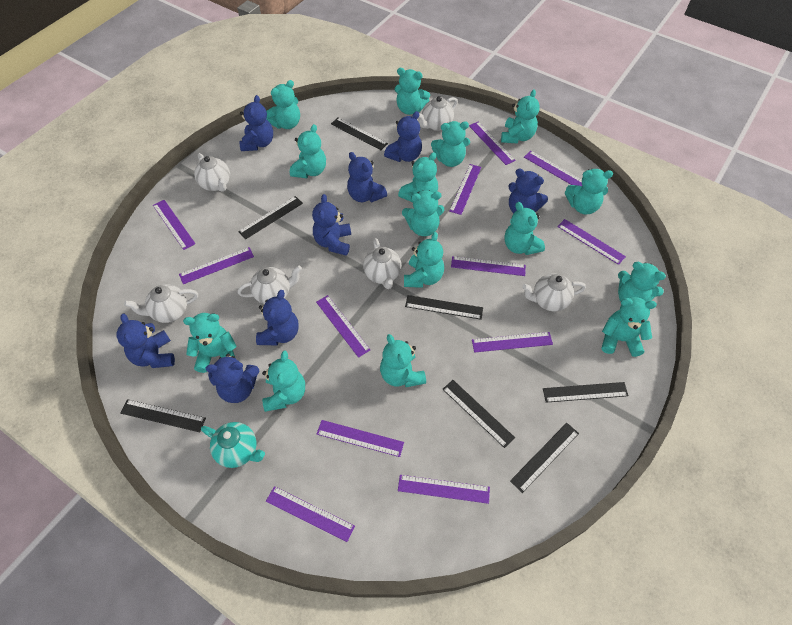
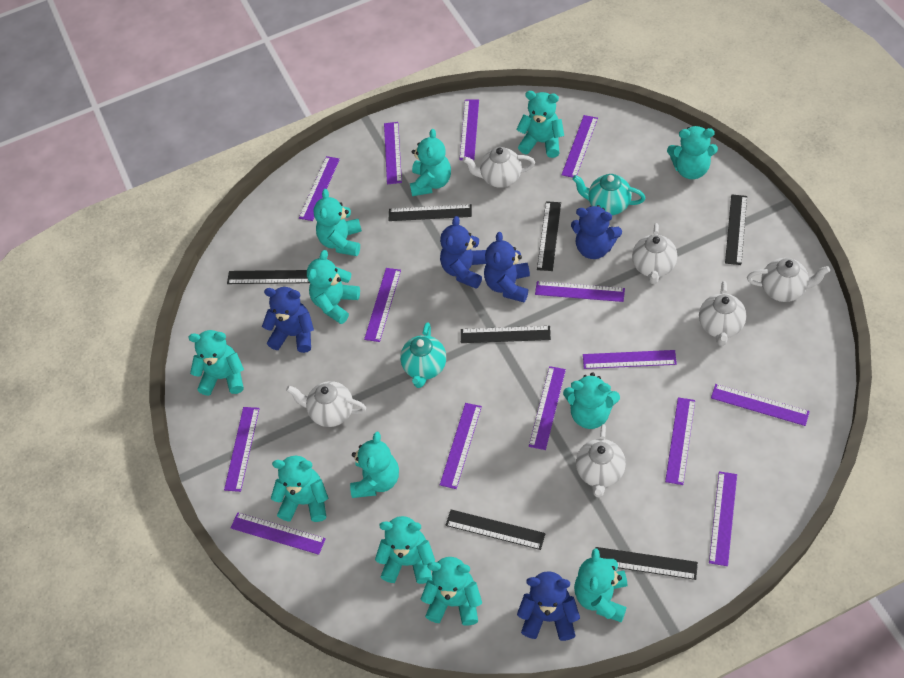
blue teddy bear: [116,314,175,368] [205,353,260,403] [239,95,273,151] [256,290,299,345] [312,194,351,255] [347,152,387,203] [384,111,422,162] [508,169,548,213] = 8 -> [262,287,314,353] [440,216,487,289] [484,232,530,302] [517,571,580,641] [571,205,622,259] = 5
purple ruler: [153,200,195,250] [179,247,254,284] [266,486,355,542] [316,295,370,358] [317,420,404,457] [398,475,490,504] [449,164,481,215] [451,256,526,276] [469,122,516,165] [472,332,553,353] [524,151,582,187] [557,219,626,265] = 12 -> [224,407,260,492] [231,512,326,555] [299,156,340,221] [364,268,401,342] [384,122,402,184] [440,403,482,489] [459,100,479,160] [529,366,566,450] [535,281,625,302] [561,115,598,178] [583,350,677,369] [665,397,695,485] [709,471,737,566] [711,384,810,426] = 14
turquoise teapot: [201,422,265,468] = 1 -> [400,322,446,388] [572,174,645,215] = 2
turquoise teddy bear: [183,313,237,373] [262,351,305,412] [266,80,300,129] [290,124,326,178] [380,334,426,387] [394,68,430,115] [398,152,438,202] [402,190,444,236] [404,232,444,288] [431,121,470,167] [501,89,540,144] [504,202,545,255] [565,169,613,215] [602,297,657,357] [618,262,666,302] = 15 -> [188,330,244,396] [271,456,328,522] [307,250,360,324] [314,189,362,256] [350,432,399,498] [375,516,435,584] [410,129,451,196] [421,557,482,626] [516,91,564,158] [563,373,620,429] [574,548,628,623] [667,126,718,179] = 12

